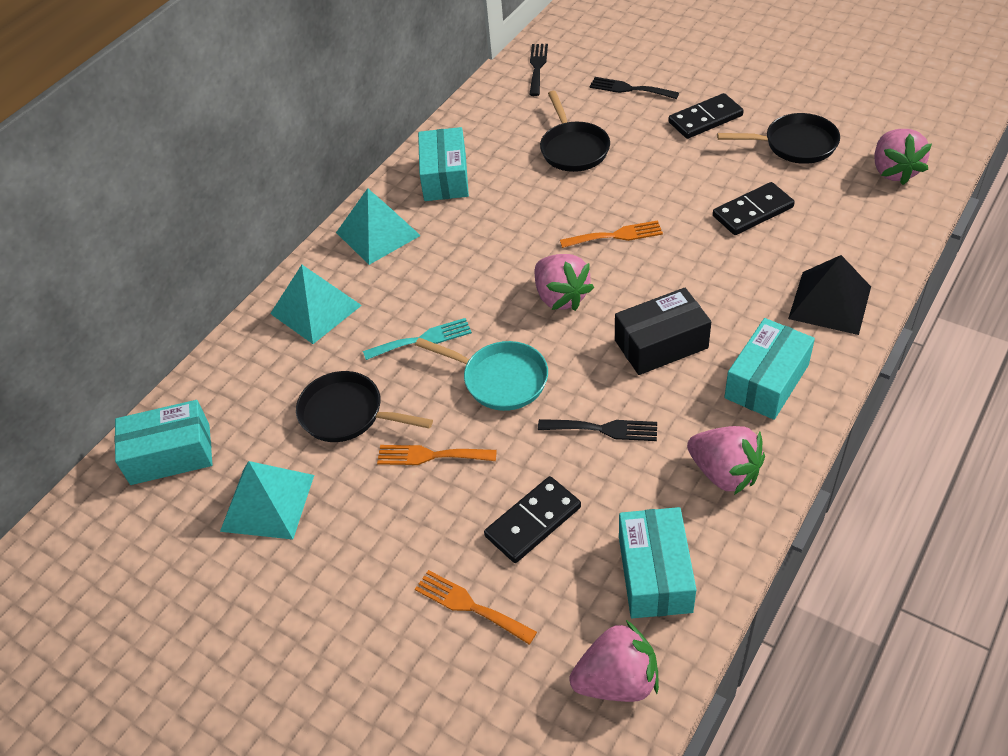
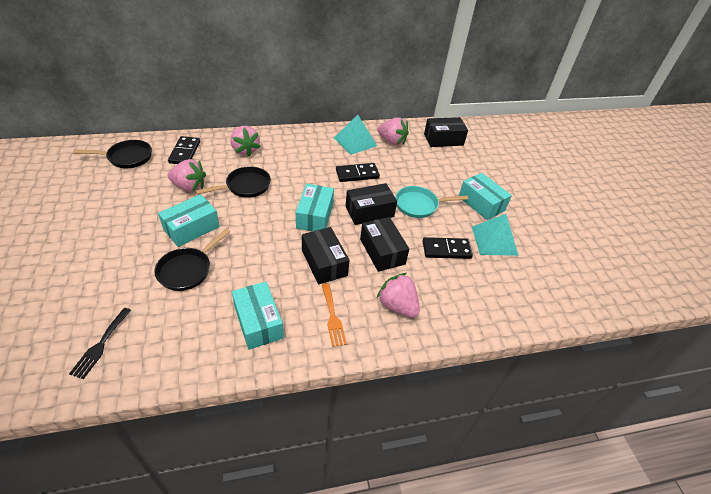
black box: [615,288,711,375] = 1 -> [302,227,350,285] [346,183,397,225] [360,217,409,272] [424,117,468,147] = 4
black fork: [529,44,548,96] [538,419,657,441] [590,77,679,99] = 3 -> [69,308,132,379] = 1
black pyramid: [788,255,871,335] = 1 -> none = 0
orange fork: [377,445,497,465] [415,570,537,645] [560,220,663,248] = 3 -> [322,283,347,347] = 1
turquoise fork: [363,318,472,360] = 1 -> none = 0
turquoise pyramid: [220,461,314,540] [270,265,362,344] [336,188,421,265] = 3 -> [334,115,377,155] [472,214,519,256] = 2

